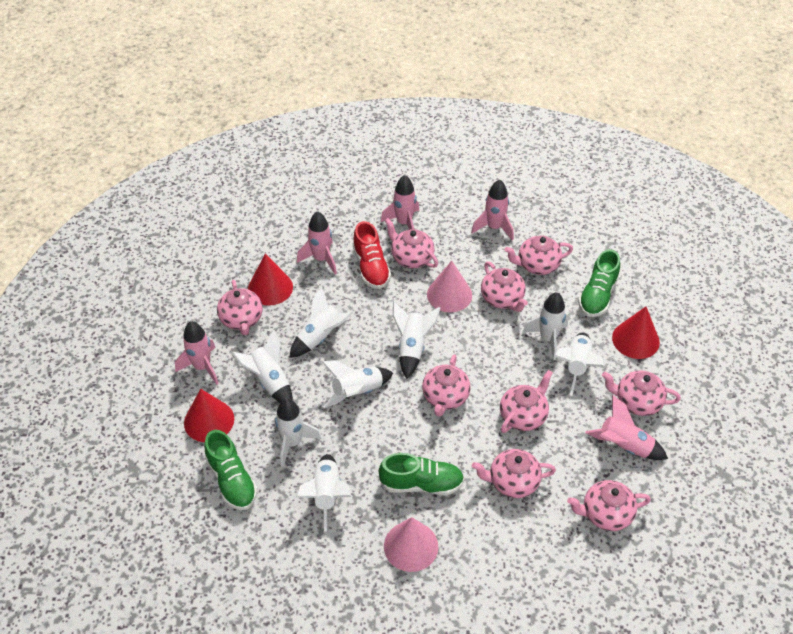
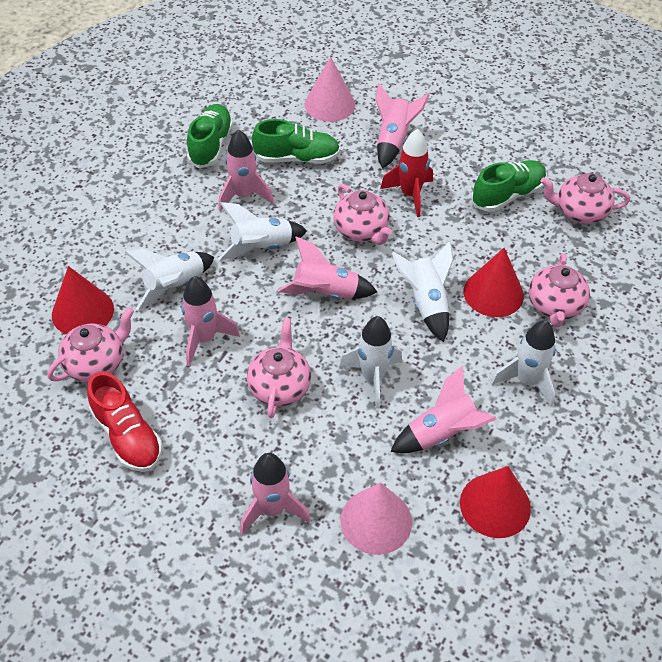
pink rocket: [175,321,219,385] [297,211,337,274] [381,175,419,230] [471,179,514,241] [585,395,668,460] = 5 -> [181,276,240,366] [219,130,274,211] [240,453,311,535] [278,236,377,299] [375,83,430,169] [391,366,497,453] = 6
pink teapot: [217,280,263,335] [384,218,438,268] [422,354,471,417] [472,449,556,498] [481,261,528,312] [500,370,553,433] [504,235,573,275] [567,480,651,531] [602,371,681,416] = 9 -> [47,307,134,382] [247,318,311,418] [334,184,392,245] [529,253,590,328] [540,173,630,224] = 5
red rocket: none = 0 -> [380,129,433,217] = 1
white rocket: [232,330,293,403] [274,398,321,467] [289,287,353,358] [296,454,351,531] [322,360,393,408] [393,302,441,379] [523,292,568,360] [554,332,604,395] = 8 -> [124,248,214,311] [218,202,307,261] [339,316,402,408] [392,241,453,342] [491,320,556,407] = 5

